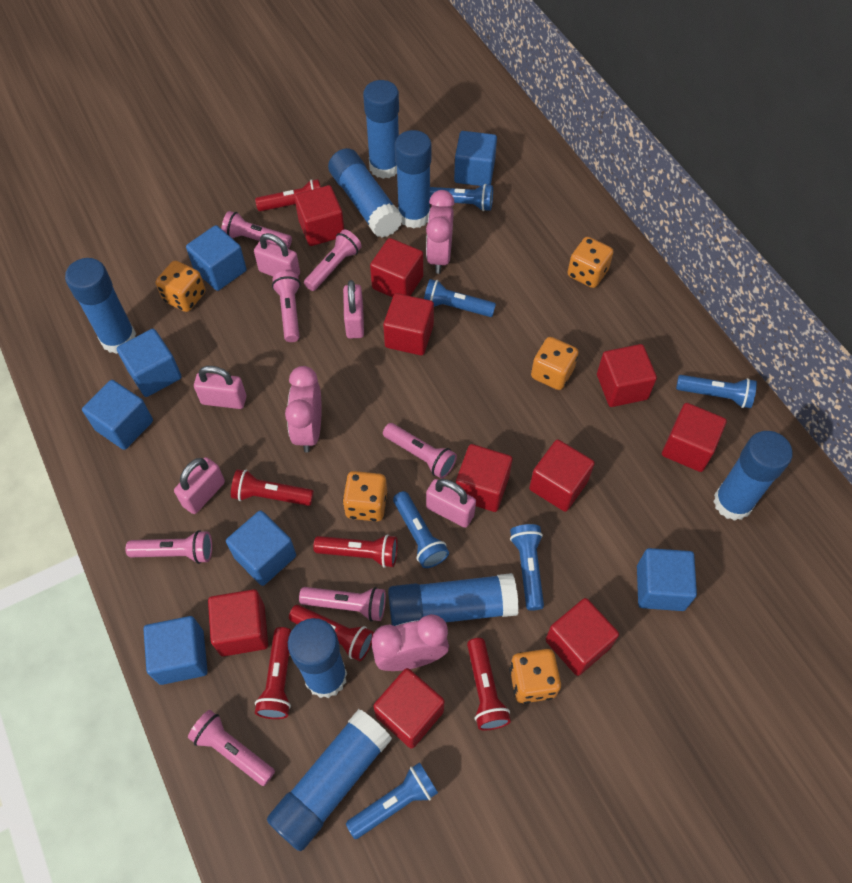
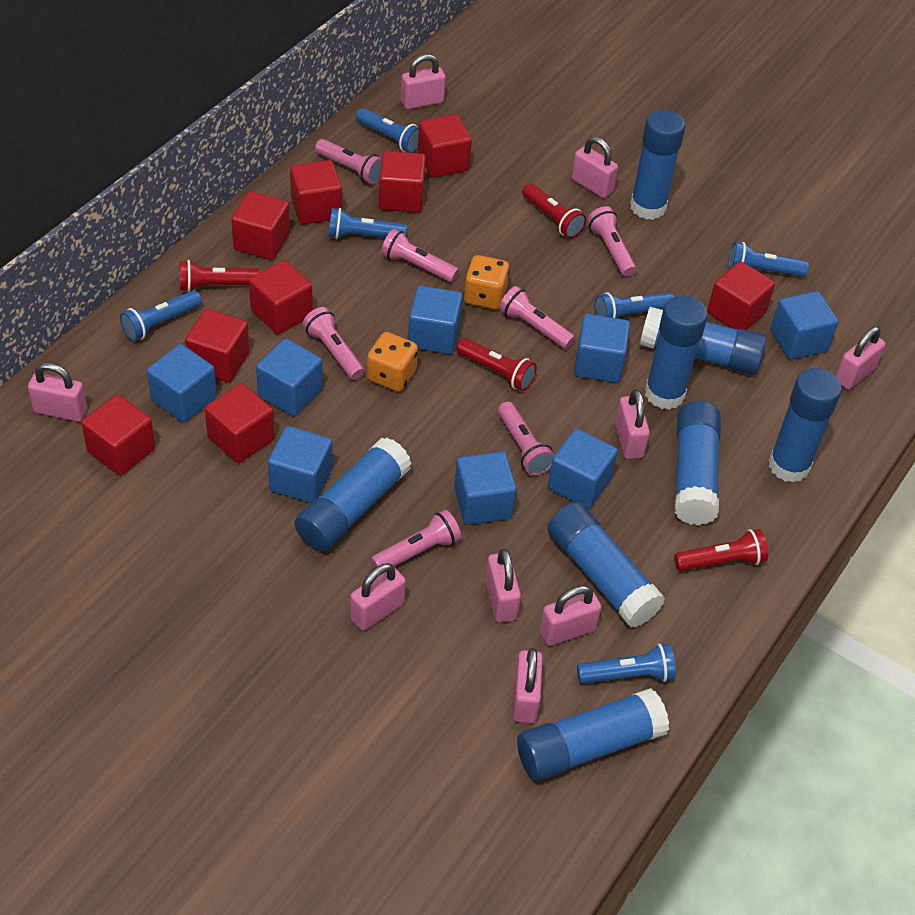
blue cube: [82,380,153,450] [117,329,182,397] [143,616,208,685] [186,225,247,291] [226,510,296,586] [454,131,497,186] [637,548,697,611] = 7 -> [147,344,217,423] [256,338,323,416] [268,426,332,503] [408,286,463,354] [454,451,517,525] [548,429,618,509] [574,314,630,383] [770,291,839,360] = 8
orange dice: [155,261,205,312] [343,471,387,522] [509,649,561,704] [531,337,579,390] [567,237,614,288] = 5 -> [367,332,418,392] [464,255,510,310] = 2
pink clock: [285,366,322,453] [372,614,449,671] [426,190,455,274] = 3 -> none = 0
pink padlock: [174,457,225,514] [194,366,247,409] [254,233,300,276] [343,280,364,339] [426,479,476,528] = 5 -> [28,363,87,422] [350,563,406,631] [401,54,446,110] [485,549,521,623] [513,648,543,723] [540,585,602,646] [571,137,618,198] [615,389,650,459] [836,327,886,389] = 9
red cube: [208,589,268,656] [295,185,344,246] [370,238,423,297] [373,668,445,748] [383,293,434,356] [456,444,512,512] [529,439,595,512] [545,598,619,676] [597,344,657,407] [662,403,727,472] = 10 -> [81,394,155,476] [185,309,250,383] [205,383,274,463] [231,191,290,260] [249,260,313,334] [290,160,342,224] [379,151,426,213] [418,114,472,178] [707,261,775,330] = 9
red flashlight: [231,469,314,506] [255,179,321,211] [255,627,291,719] [289,605,374,661] [313,534,398,568] [467,638,511,730] = 6 -> [180,260,260,292] [456,338,537,391] [522,183,586,239] [674,529,768,571] = 4

